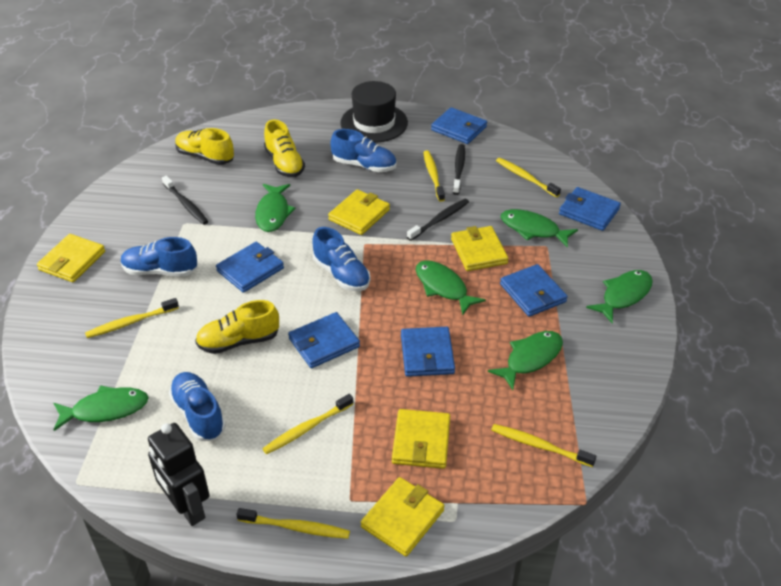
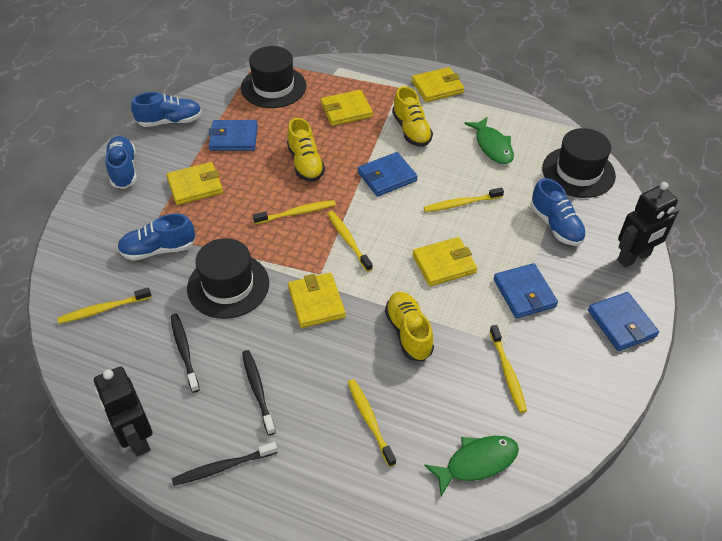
black hat: [340,81,408,143] = 1 -> [187,238,269,319] [241,46,306,108] [542,128,616,198] = 3
black robot: [148,423,210,526] = 1 -> [94,366,153,457] [617,182,679,268] = 2
blue wallet: [216,242,284,293] [288,312,360,368] [401,327,455,377] [431,107,487,144] [500,264,568,317] [559,187,621,231] = 6 -> [209,120,258,151] [358,152,418,197] [493,263,558,318] [588,292,659,351] = 4
green fish: [53,385,149,431] [255,184,296,232] [416,260,486,315] [488,331,563,390] [501,209,578,248] [586,270,653,323] = 6 -> [424,436,519,496] [464,117,514,164] = 2

